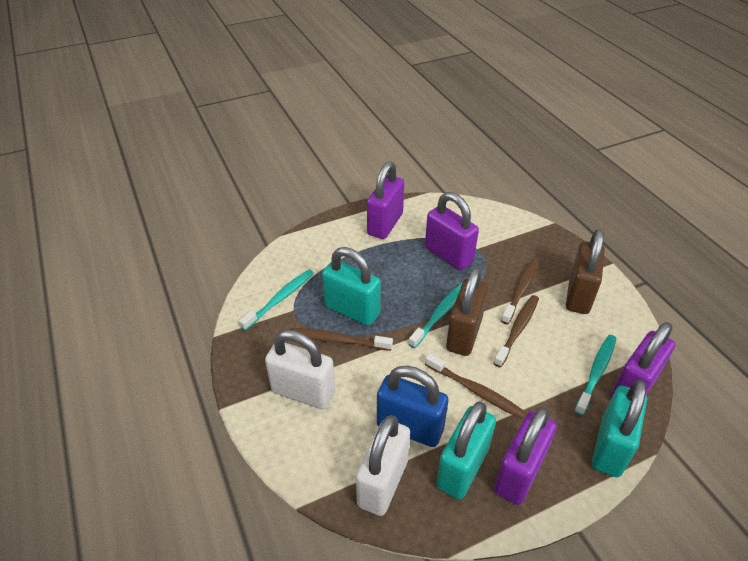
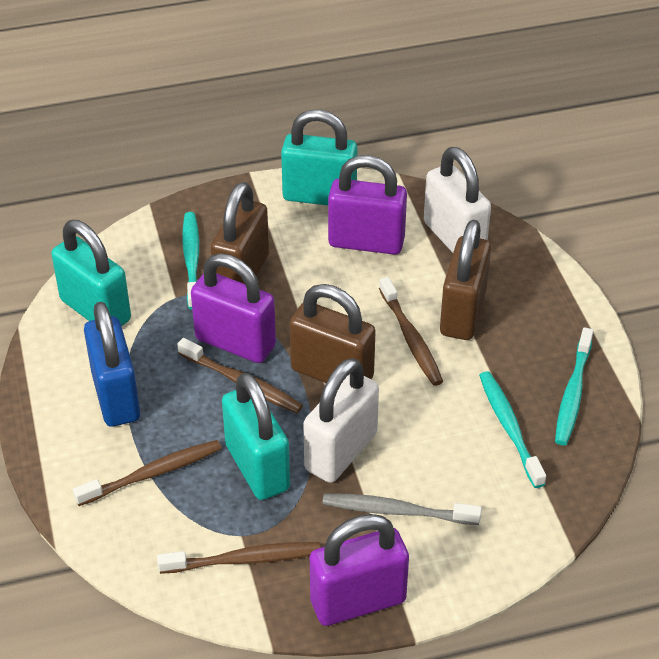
brown padlock: [446,268,488,356] [566,229,605,314] = 2 -> [211,182,269,284] [290,284,376,383] [440,220,491,340] = 3
grey toothbrush: none = 0 -> [322,493,482,525] = 1
purple padlock: [367,161,404,239] [425,192,479,270] [494,407,557,505] [610,322,675,398] = 4 -> [191,253,276,363] [310,514,409,626] [328,155,407,255] = 3

